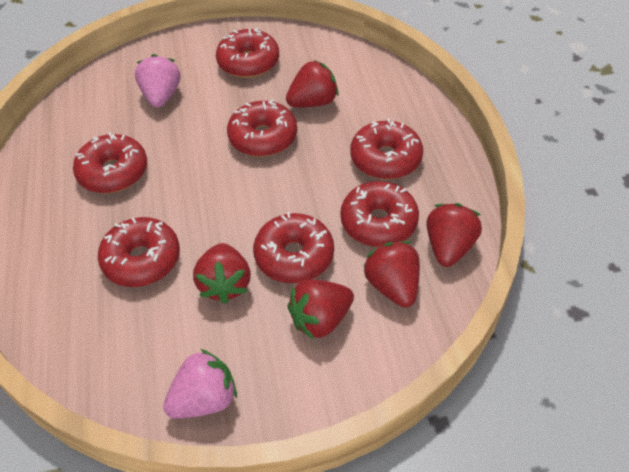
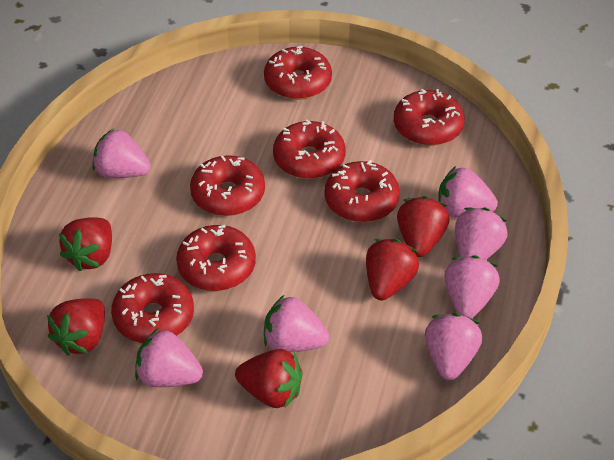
pink strawberry: [135,54,180,108] [163,349,237,419] = 2 -> [92,128,151,178] [135,328,203,387] [264,295,329,352] [425,313,482,380] [438,166,498,218] [444,255,500,318] [455,208,508,260] = 7

